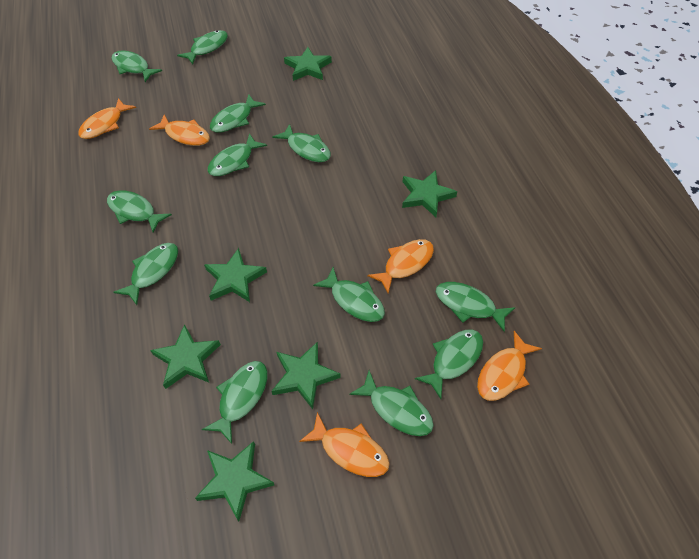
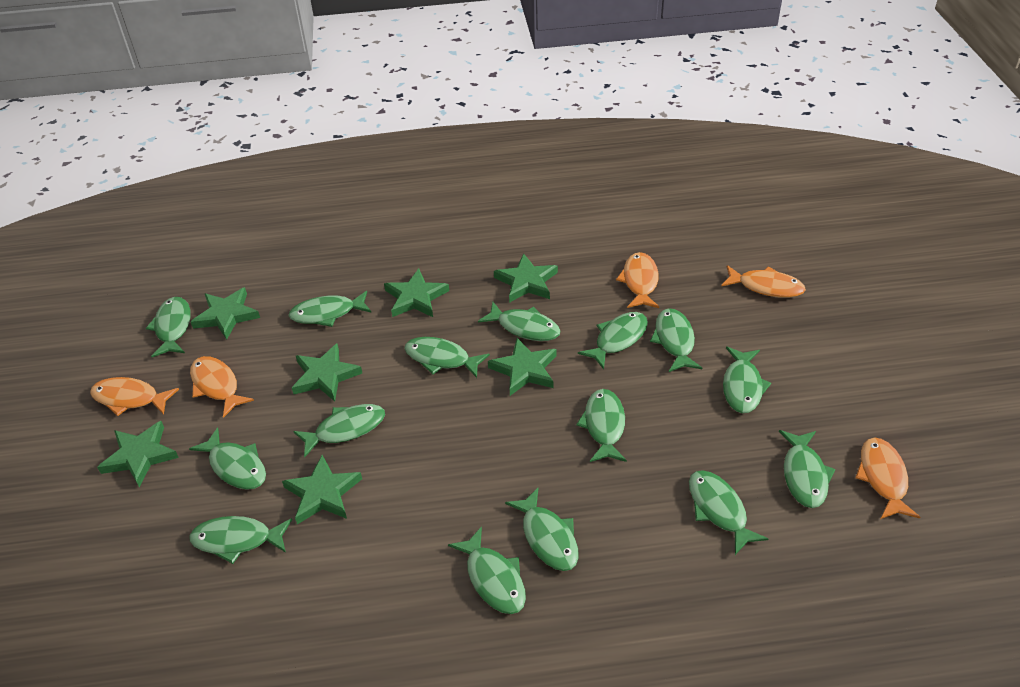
green fish: [107,190,172,233] [111,50,162,82] [113,243,178,305] [177,30,228,64] [202,361,267,444] [208,133,267,176] [210,94,266,133] [273,124,331,162] [313,267,385,322] [349,370,434,436] [415,330,483,399] [436,282,515,332] = 12 -> [146,297,191,357] [189,427,266,490] [189,516,292,564] [288,291,372,327] [293,404,385,458] [404,337,490,378] [448,526,526,614] [478,302,560,341] [505,488,579,571] [576,389,627,462] [578,312,648,369] [650,308,702,372] [689,470,768,555] [723,347,771,413] [779,430,836,508] = 15
green star: [150,324,221,389] [195,441,274,521] [204,248,267,302] [272,342,341,409] [284,47,332,81] [402,170,457,217] = 6 -> [97,421,179,488] [191,287,260,340] [282,455,362,524] [292,344,362,402] [384,269,449,317] [488,338,557,396] [494,253,558,303] = 7

